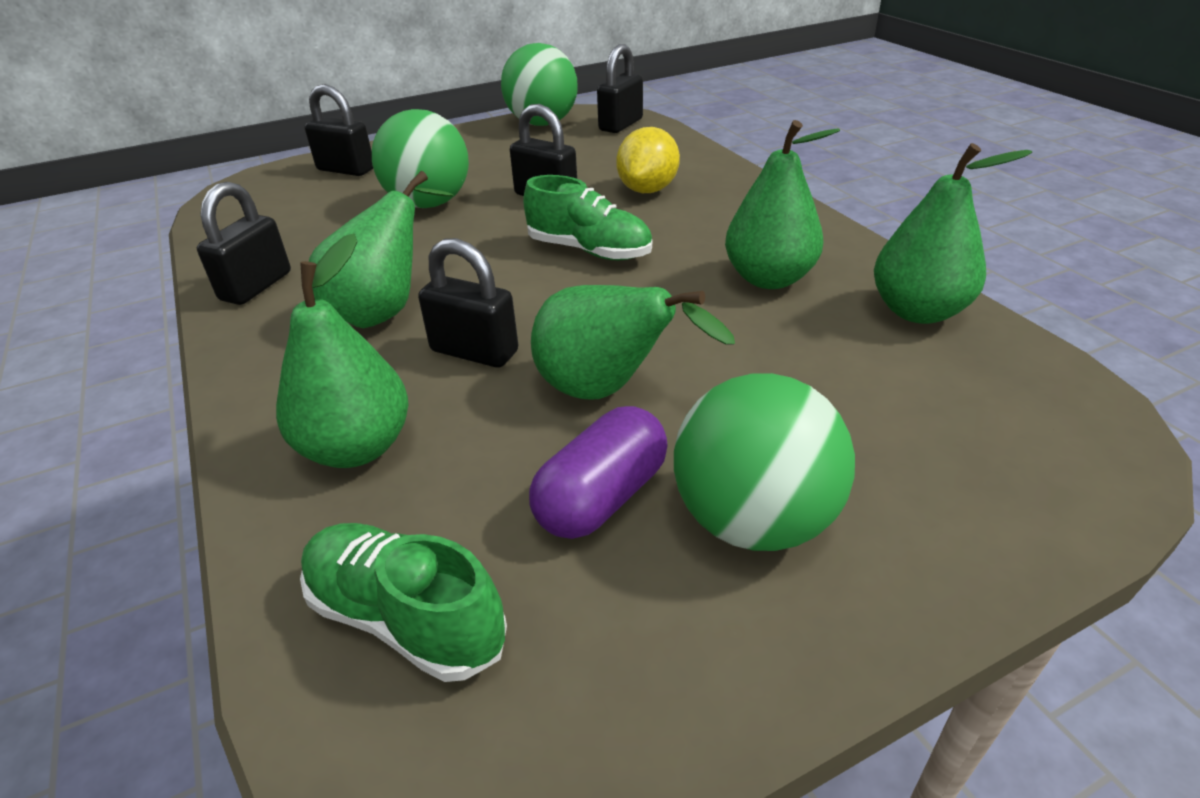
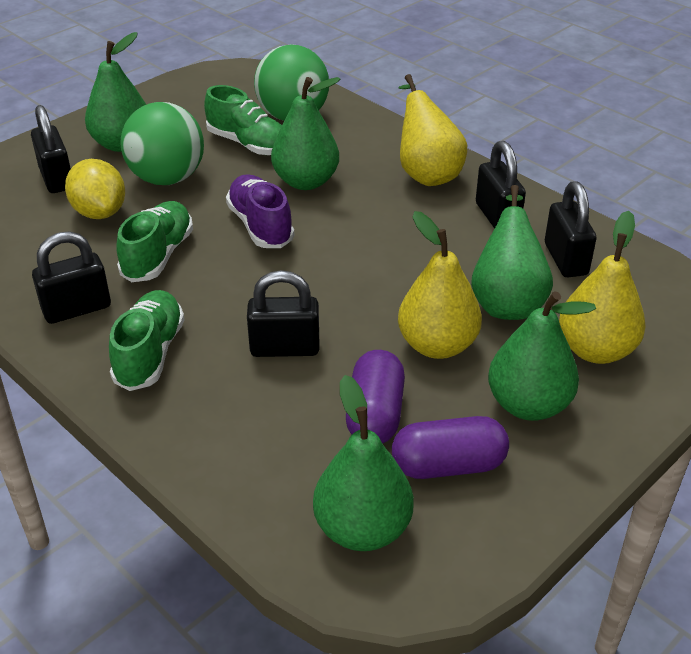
green ball: [372,109,469,208] [501,43,578,126] [674,373,855,551] = 3 -> [120,102,204,185] [254,44,329,121] = 2
green shoe: [300,523,507,682] [523,175,652,260] = 2 -> [109,290,185,391] [116,201,193,282] [204,85,282,155] = 3
purple capsule: [529,406,668,539] = 1 -> [346,350,405,443] [392,416,509,479] = 2
purple shoe: none = 0 -> [226,174,294,248] = 1
yellow pear: none = 0 -> [398,74,467,186] [398,211,482,359] [559,211,646,364] = 3

